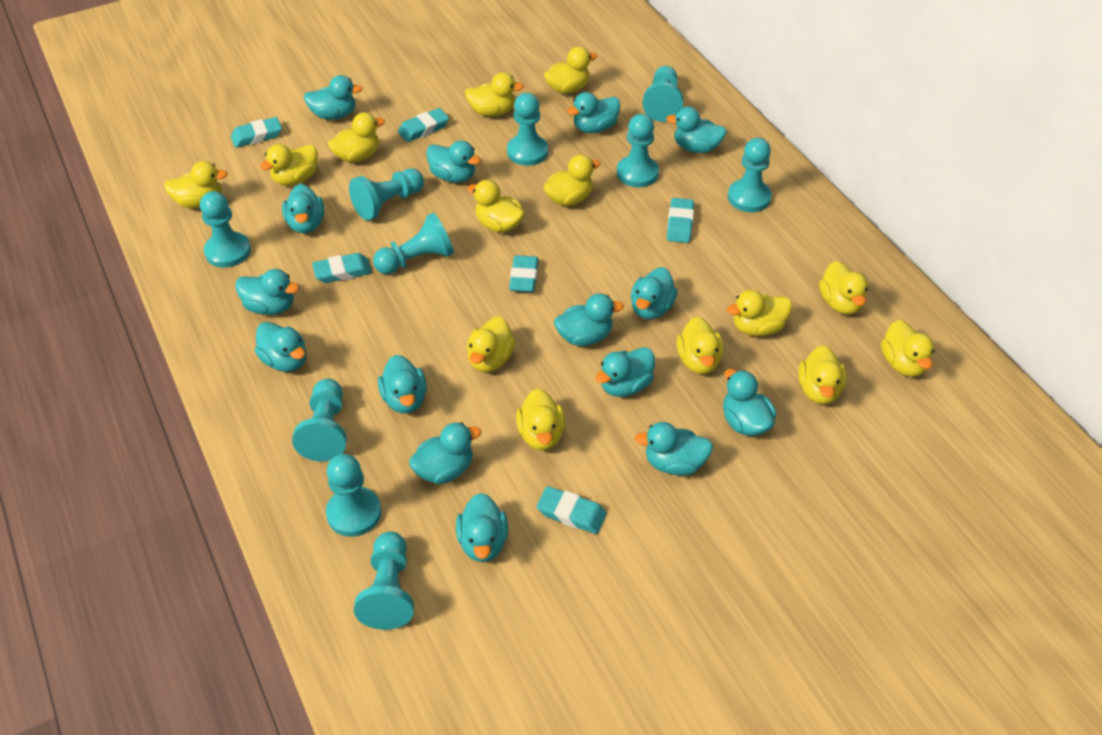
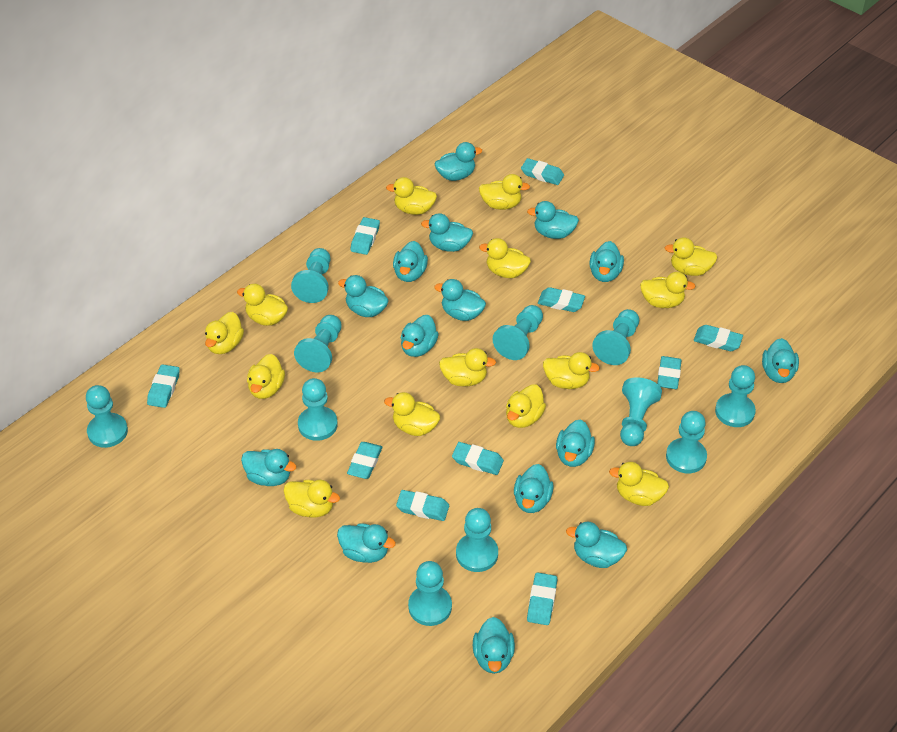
turquoise eraser: [231,117,282,148] [312,253,372,283] [398,108,449,142] [509,255,539,292] [537,486,607,534] [667,198,694,243] = 6 -> [147,364,180,408] [347,442,382,479] [350,217,380,255] [396,490,449,521] [452,442,504,475] [521,158,564,185] [527,573,557,625] [538,287,585,312] [657,356,682,389] [694,325,743,351] = 10
turquoise pawn: [200,191,251,268] [292,379,347,461] [326,454,381,537] [349,168,424,221] [354,531,414,630] [373,213,454,274] [507,93,548,166] [617,114,659,187] [643,66,684,122] [728,138,772,212] = 10 -> [86,385,128,448] [291,248,330,303] [294,315,342,372] [298,378,338,441] [408,561,452,626] [456,508,498,572] [492,305,543,360] [592,309,639,365] [620,377,662,446] [666,411,707,473] [715,365,756,427] = 11

